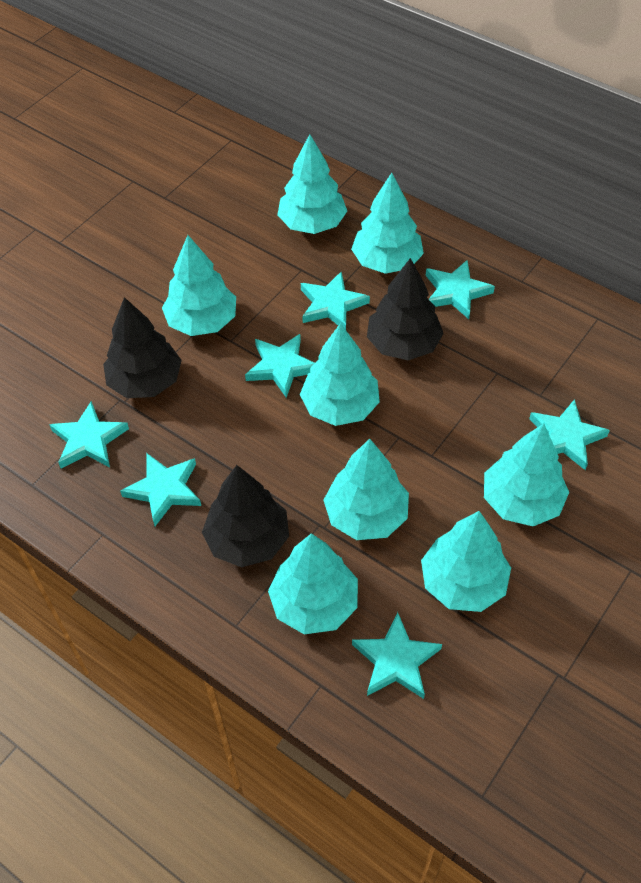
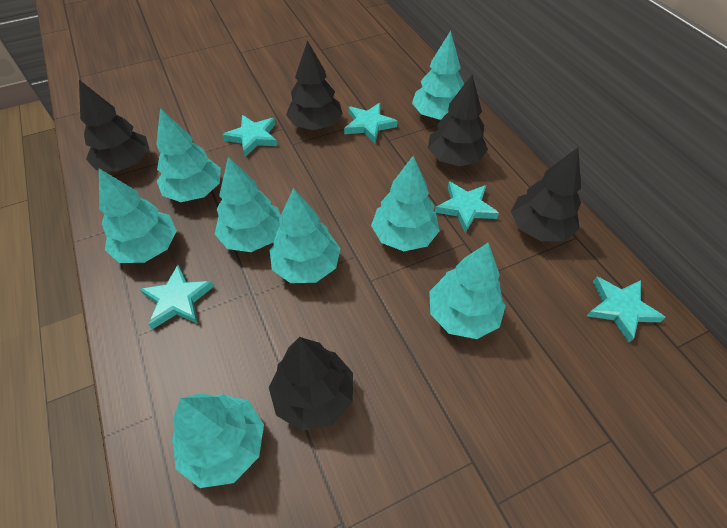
black tree: [103,297,182,398] [202,465,289,567] [367,258,444,360] = 3 -> [79,80,149,172] [269,337,353,431] [286,40,343,130] [428,75,488,166] [511,148,581,241] = 5
turquoise star: [49,401,129,469] [120,453,201,526] [245,334,315,398] [301,271,370,330] [352,612,442,699] [426,260,495,319] [529,399,610,470] = 7 -> [140,265,214,329] [222,115,278,157] [344,103,398,143] [435,182,499,233] [587,277,666,343] = 5

